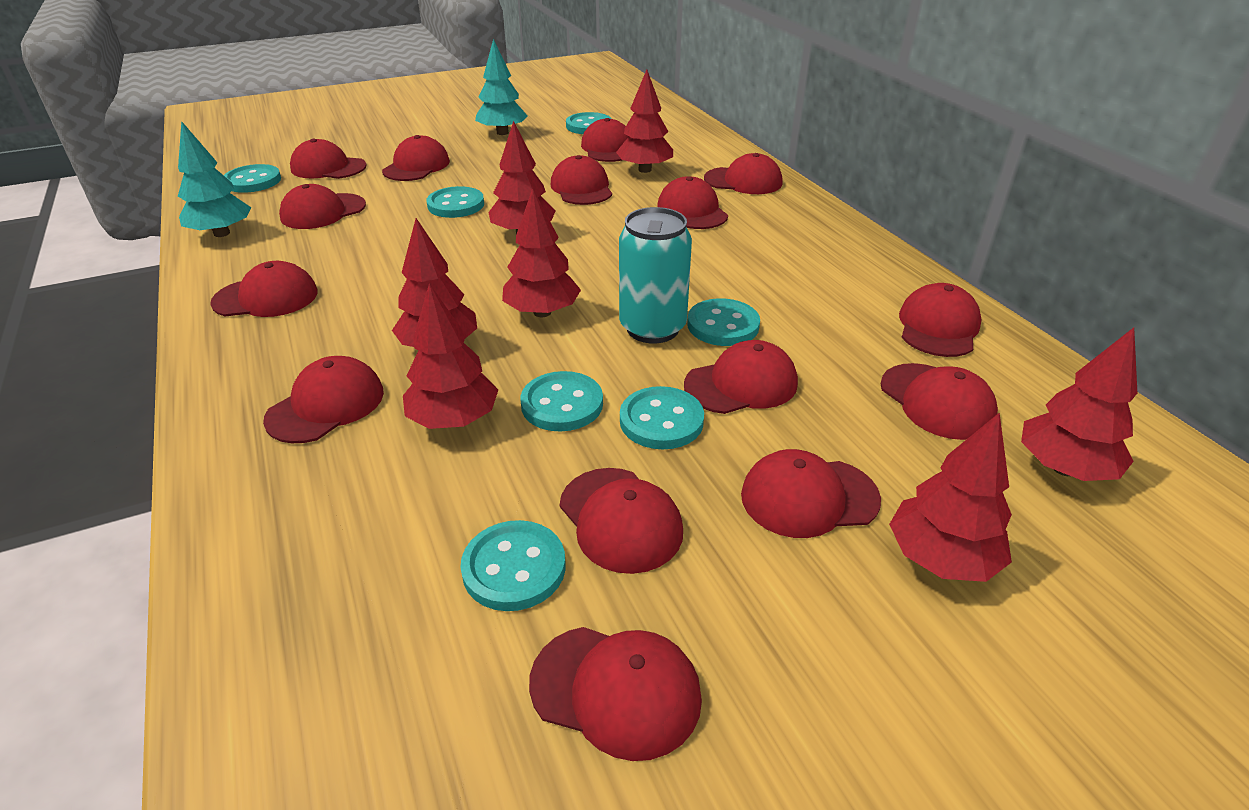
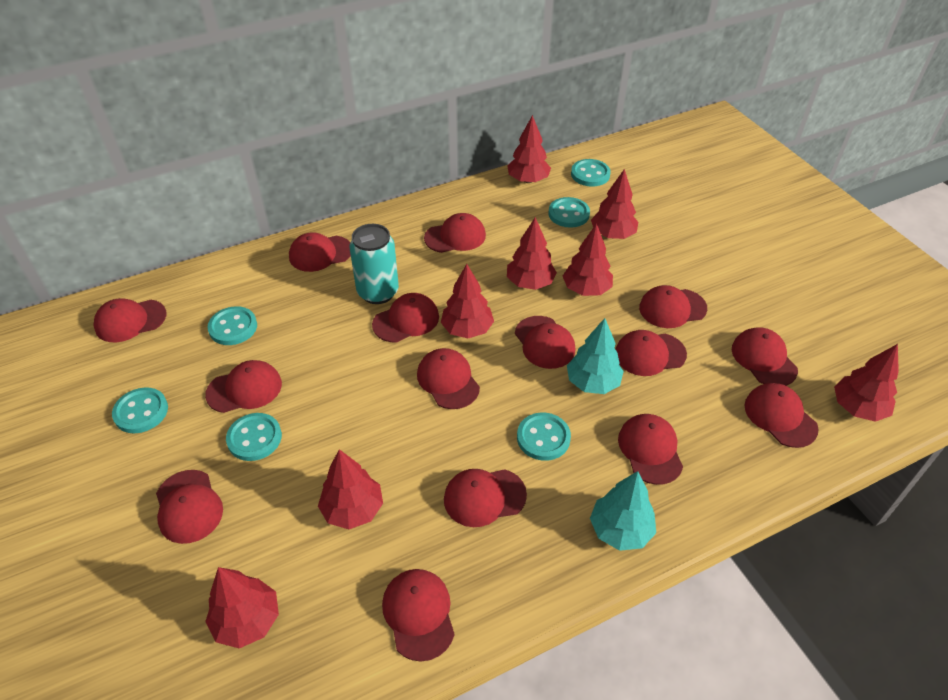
red tree: [392,218,477,347] [403,283,498,429] [488,121,555,234] [502,188,581,317] [616,70,673,173] [889,412,1012,582] [1021,327,1137,481] = 7 -> [205,567,279,648] [318,449,383,529] [441,264,494,338] [507,115,551,183] [507,217,557,290] [563,223,613,296] [591,169,638,239] [834,344,899,422] = 8
turquoise button: [224,164,281,193] [426,186,484,218] [460,520,566,611] [520,371,603,432] [566,112,611,134] [620,386,704,449] [687,298,760,346] = 7 -> [112,387,168,433] [208,306,257,345] [226,413,282,461] [517,413,571,461] [548,197,590,228] [571,159,611,187] = 6

